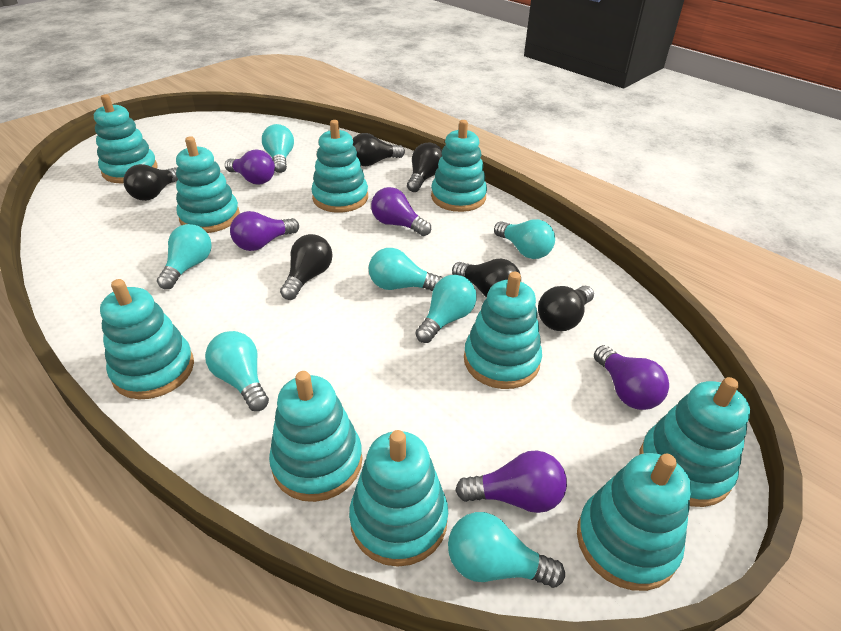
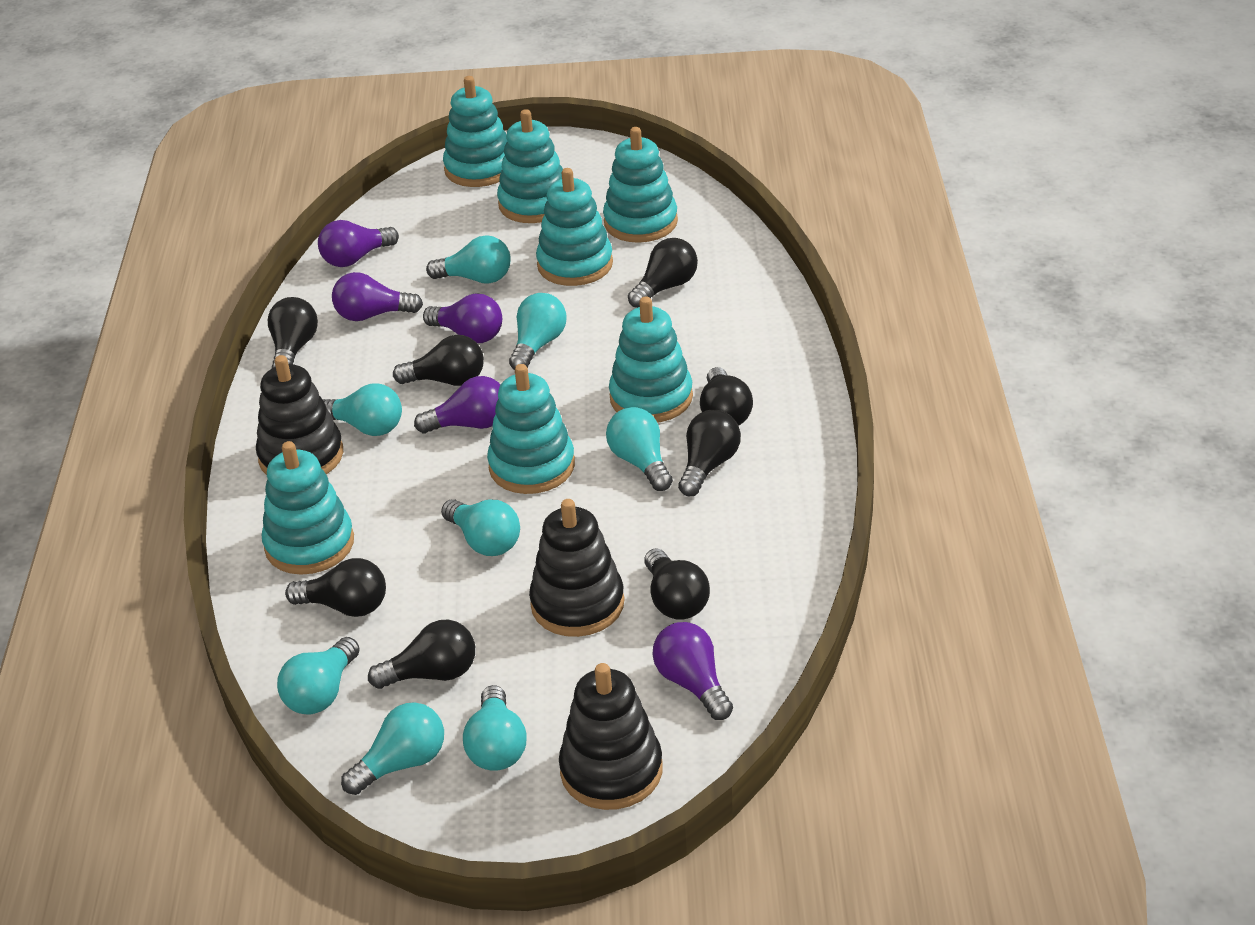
black light bulb: [123,164,178,201] [280,234,333,300] [353,133,405,166] [407,143,442,192] [452,259,520,297] [538,285,594,331] = 6 -> [268,297,318,368] [285,558,386,617] [368,620,475,689] [393,335,484,386] [628,238,698,308] [644,548,710,620] [678,410,741,496] [700,367,753,426] = 8
black stacking toy: none = 0 -> [256,355,343,475] [529,499,625,637] [559,663,663,810] = 3
turquoise light bulb: [157,224,212,289] [205,331,269,411] [262,124,294,173] [369,248,443,291] [415,275,477,343] [448,512,565,588] [494,219,555,259] = 7 -> [277,637,360,714] [323,383,402,436] [341,702,444,795] [426,235,511,284] [441,499,520,556] [463,685,526,771] [509,293,567,370] [606,407,673,491] = 8
turquoise stacking toy: [94,94,158,184] [100,279,194,399] [176,136,240,233] [269,371,363,502] [311,120,368,213] [349,430,448,567] [431,120,487,212] [464,272,542,389] [577,453,691,591] [639,377,750,507] = 10 -> [262,441,354,575] [443,76,507,187] [487,364,575,494] [497,109,563,223] [536,168,613,286] [603,127,678,243] [609,297,693,423] = 7

